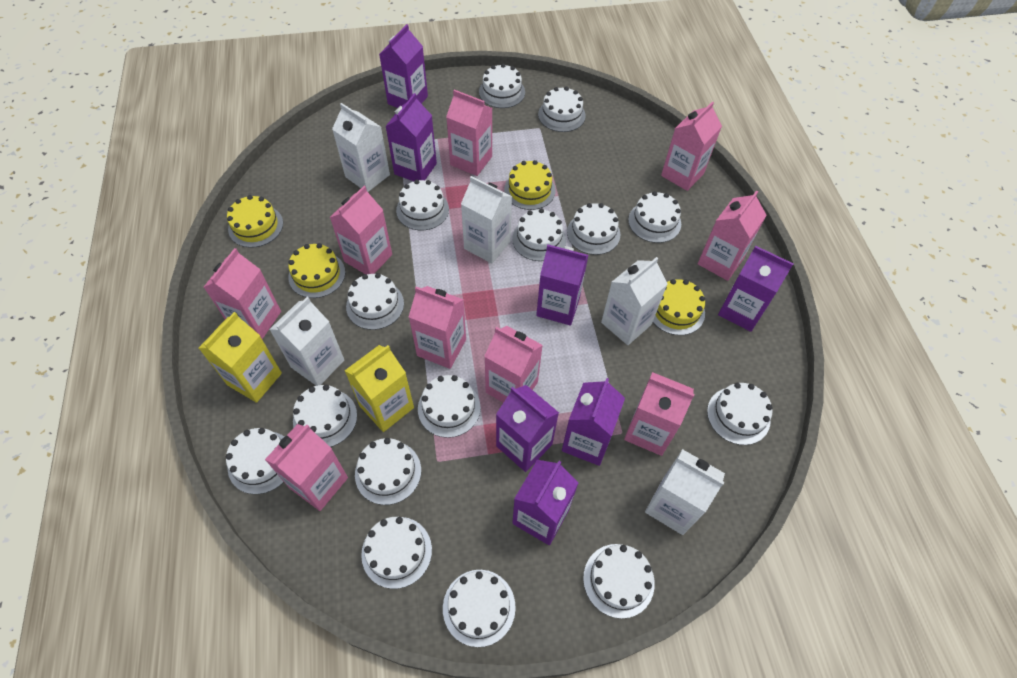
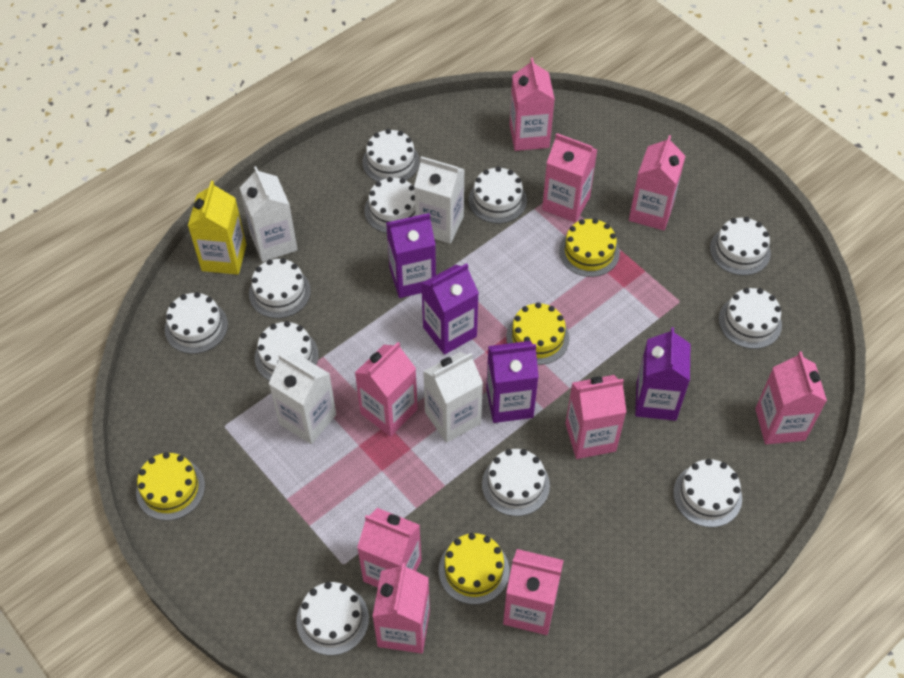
purple carton: [379,24,428,108] [385,93,437,181] [496,385,559,472] [512,460,579,545] [536,244,588,326] [562,378,625,466] [718,246,793,332] = 7 -> [386,213,436,298] [421,263,479,355] [486,341,539,423] [635,327,690,421] = 4
white cake: [226,428,284,494] [293,385,357,447] [346,273,404,330] [355,438,421,505] [361,517,432,589] [396,180,449,230] [418,375,481,438] [443,570,516,647] [479,64,525,108] [512,208,566,261] [538,87,586,132] [567,203,620,255] [583,544,655,619] [628,191,681,243] [707,383,773,445] = 15 -> [165,292,228,354] [249,258,311,318] [255,321,319,381] [296,582,369,655] [362,129,420,182] [364,177,415,233] [468,167,527,224] [482,449,550,516] [673,459,742,527] [710,217,771,276] [719,288,782,349] = 11
white carton: [269,297,344,386] [332,103,390,192] [461,176,512,263] [601,257,667,345] [645,449,725,535] = 5 -> [240,166,298,262] [269,353,336,444] [414,156,465,244] [423,352,483,443] = 4
yellow carton: [199,312,282,403] [345,345,414,432] = 2 -> [188,181,246,275] = 1

